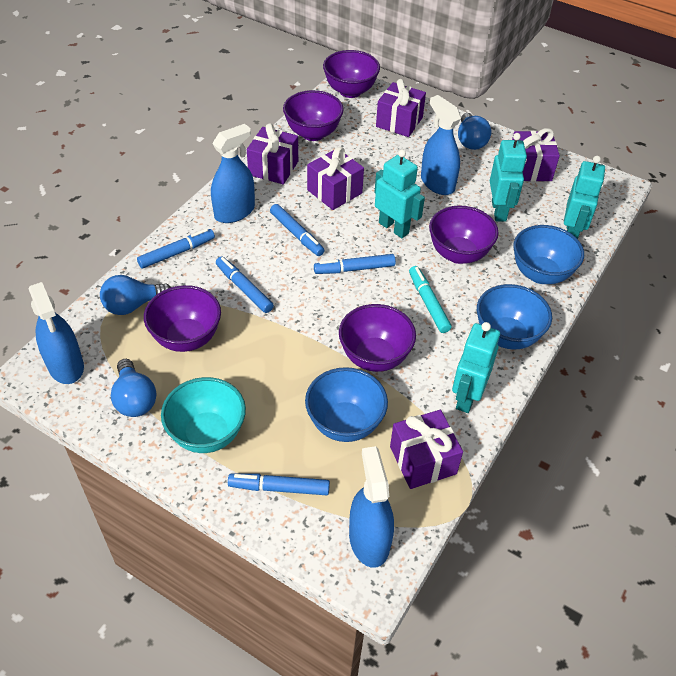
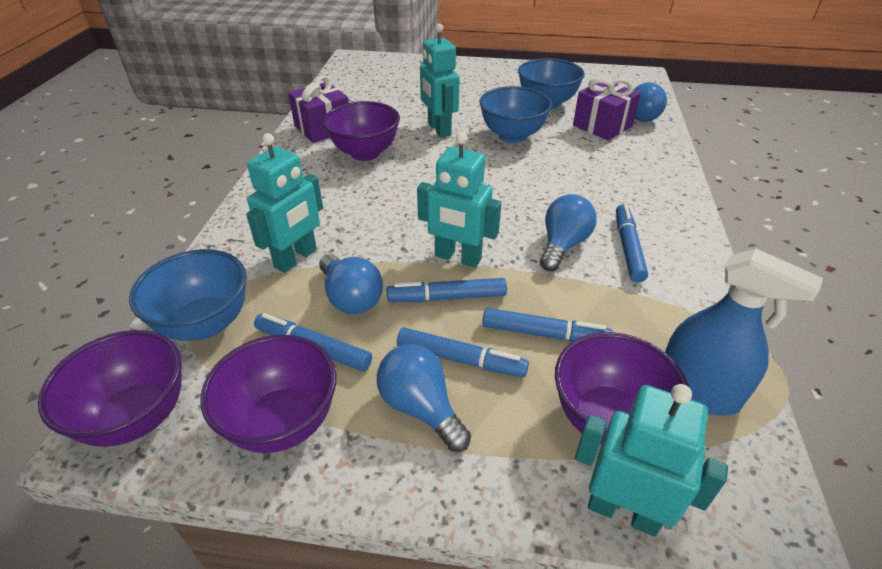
blue light bulb: [100,275,171,315] [111,359,157,417] [458,113,491,150] = 3 -> [319,254,383,314] [377,344,471,452] [540,194,596,271] [634,82,667,122] = 4
blue spray bottle: [29,282,84,384] [211,124,255,223] [349,446,394,568] [421,95,461,195] = 4 -> [665,248,823,416] = 1
purple bowl: [144,285,221,352] [283,90,344,141] [323,50,380,98] [339,304,416,372] [429,205,499,264] = 5 -> [38,330,182,447] [201,335,337,453] [323,101,400,161] [555,332,689,445] = 4
purple gift: [247,123,298,185] [307,147,364,210] [376,79,426,137] [390,410,463,489] [512,128,560,181] = 5 -> [288,75,349,143] [573,77,641,141] = 2
turquoise bowl: [161,377,246,453] = 1 -> none = 0
turquoise marker: [409,266,452,333] = 1 -> none = 0

